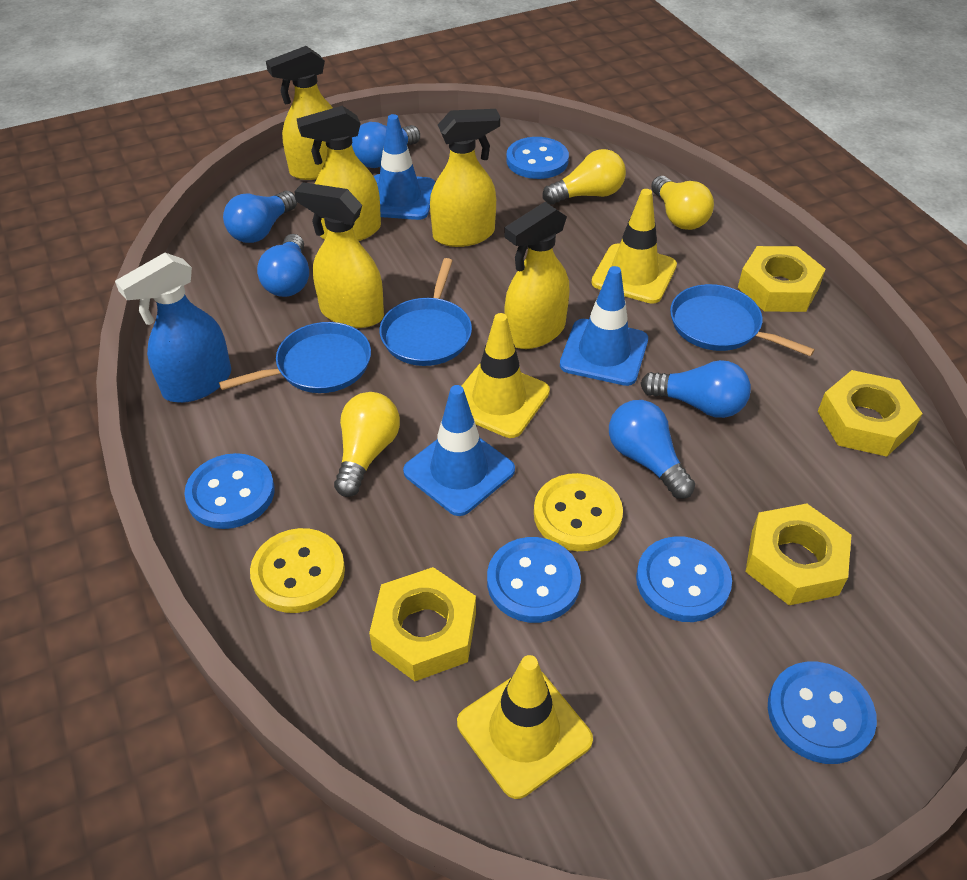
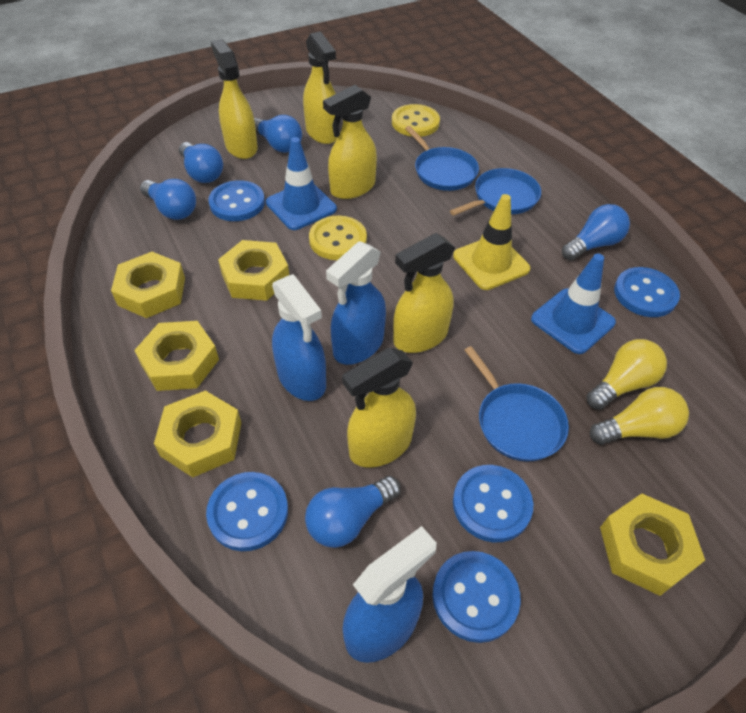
blue spray bottle: [115,253,231,403] = 1 -> [272,274,326,401] [326,241,386,365] [342,526,437,663] = 3
blue traffic cone: [374,114,435,220] [403,385,515,516] [560,266,648,386] = 3 -> [266,137,337,230] [531,253,616,354] = 2
yellow light bulb: [334,392,400,497] [543,149,626,205] [651,176,714,230] = 3 -> [587,339,667,410] [590,387,689,445] = 2
yellow nut: [369,567,476,681] [738,246,826,312] [746,504,851,605] [818,370,923,457] = 4 -> [111,252,185,318] [134,321,219,391] [154,391,241,477] [218,240,289,301] [600,494,705,596] = 5
yellow traffic cone: [457,655,593,799] [462,313,550,438] [591,189,677,304] = 3 -> [453,194,530,290] = 1

